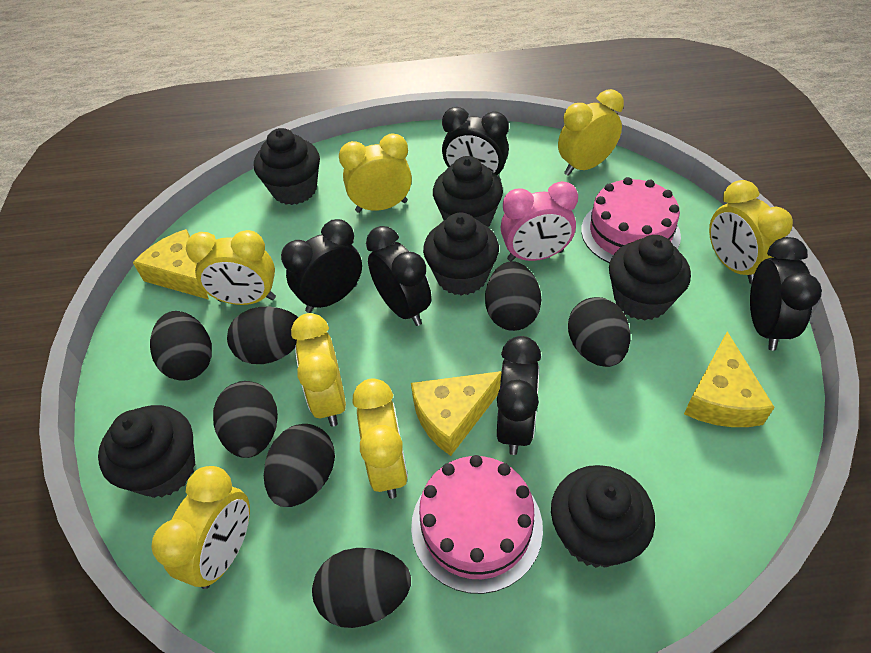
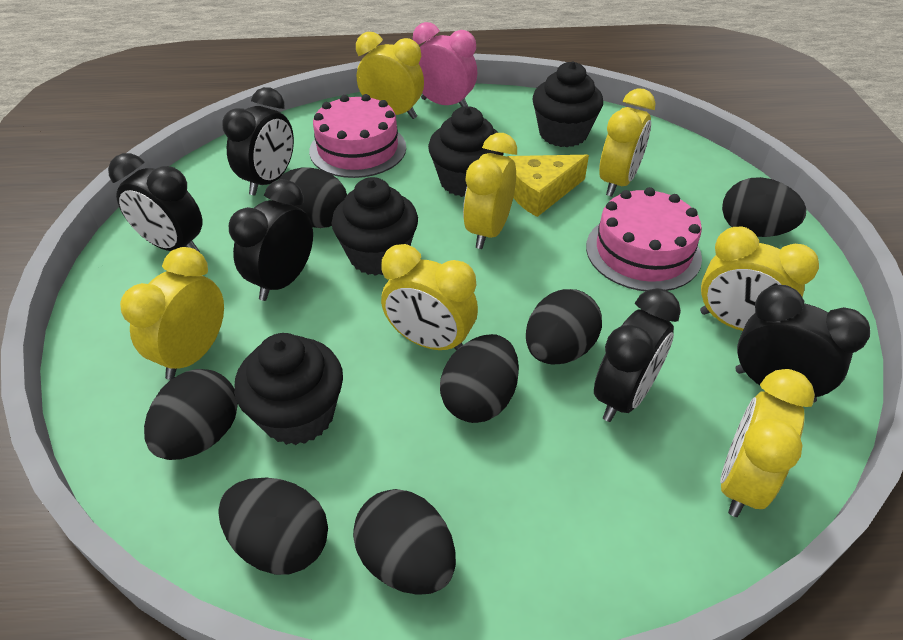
black cupcake: [98,405,196,498] [254,128,320,205] [423,213,499,296] [433,156,503,227] [551,465,655,568] [609,235,691,320] = 6 -> [234,333,343,445] [332,177,418,276] [428,106,504,197] [533,61,603,147] = 4
yellow cheese: [133,229,209,300] [411,371,502,456] [684,331,775,427] = 3 -> [507,155,589,217] = 1

